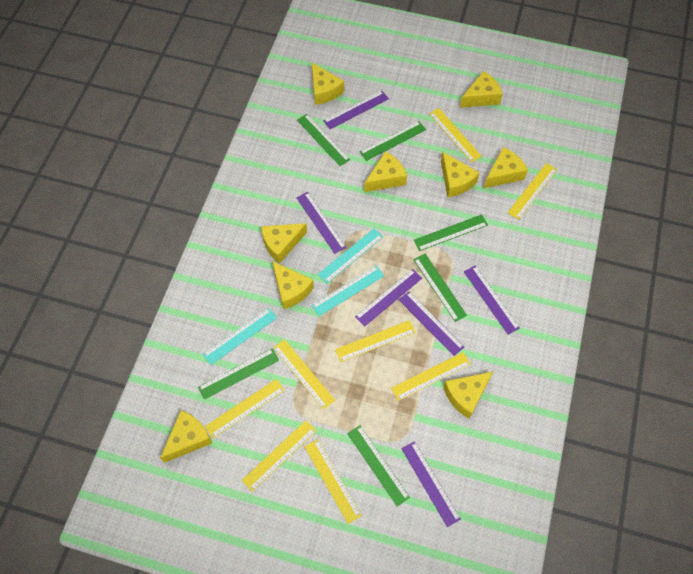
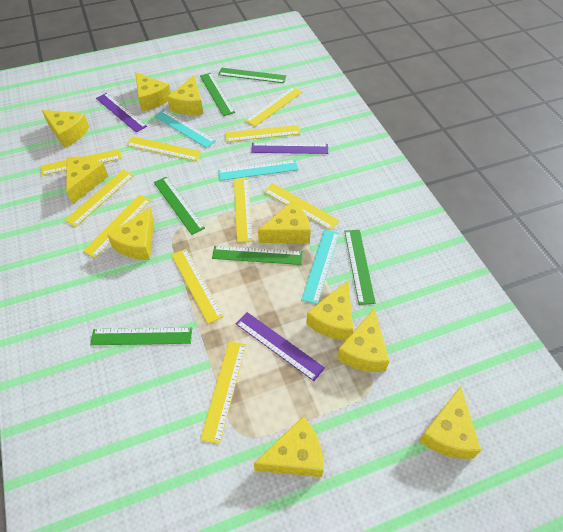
purple ruler: [297,192,346,254] [323,91,389,129] [355,269,422,327] [399,291,464,356] [401,441,461,527] [464,266,520,335] = 6 -> [96,93,147,133] [236,312,325,381] [251,143,328,154] = 3
yellow cheese: [160,410,212,463] [261,223,307,264] [272,261,314,309] [312,63,344,105] [364,151,407,192] [441,152,480,197] [443,371,493,419] [460,71,503,108] [484,147,528,188] = 9 -> [42,110,89,148] [66,157,108,204] [107,207,154,260] [135,72,171,111] [167,75,203,115] [254,416,324,477] [258,201,311,243] [306,280,353,341] [337,309,389,372] [419,386,481,459] = 10
yellow ruler: [205,379,285,438] [242,420,317,492] [273,339,335,409] [305,439,362,524] [335,320,416,362] [391,352,471,401] [429,108,482,162] [508,163,558,220] = 8 -> [41,149,122,175] [65,170,134,227] [83,195,151,258] [126,136,202,161] [172,249,224,324] [200,341,246,444] [225,125,301,142] [234,178,253,242] [245,87,302,127] [264,183,340,230] = 10

